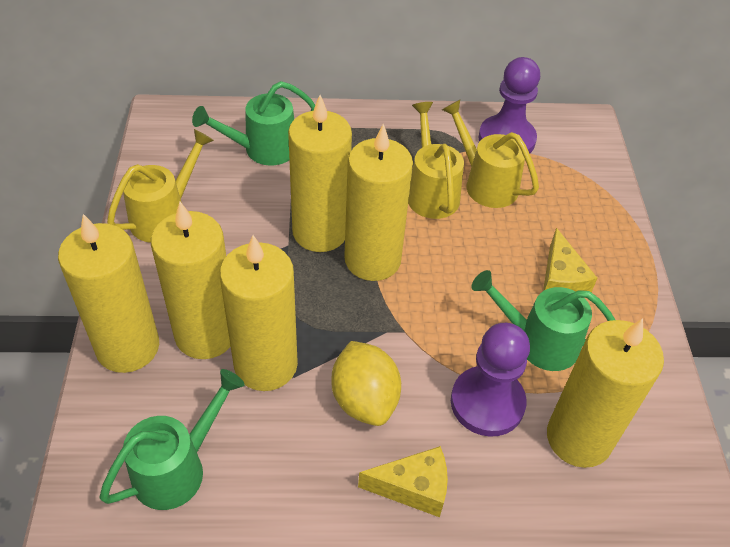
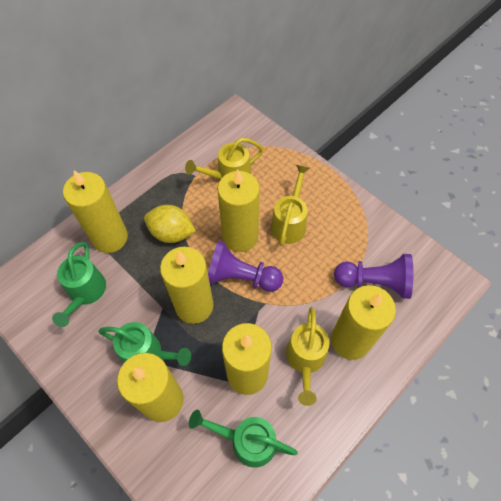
yellow cheese: [358,446,448,517] [543,228,597,292] = 2 -> none = 0

